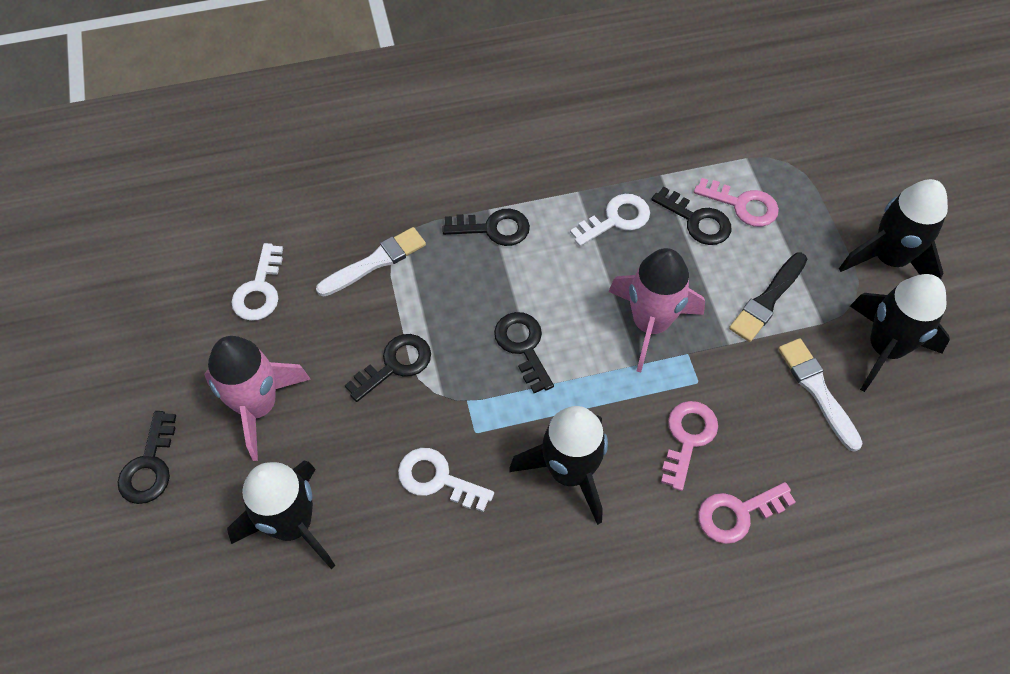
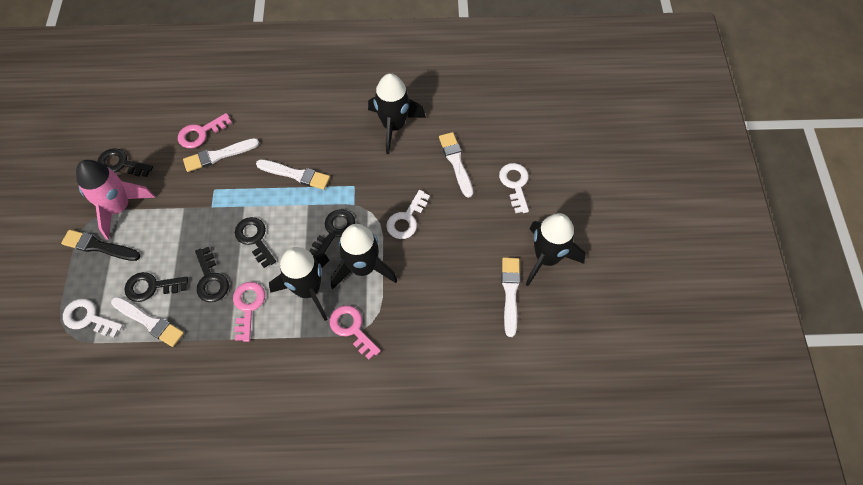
pink rocket: [204,336,311,461] [608,248,705,373] = 2 -> [76,160,155,240] = 1
white brush: [316,227,426,297] [778,338,863,452] = 2 -> [111,297,184,347] [183,138,260,172] [256,159,330,190] [439,132,473,198] [501,257,520,337] = 5

